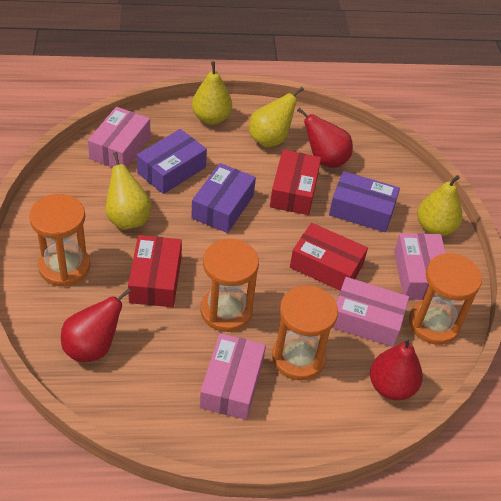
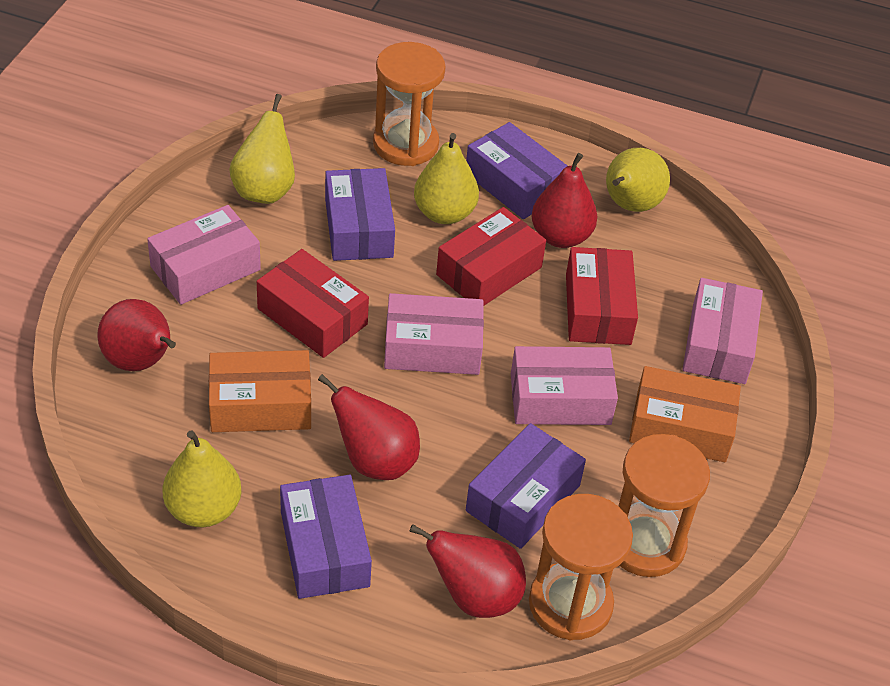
orange box: none = 0 -> [209,350,311,432] [629,366,741,462] = 2
orange hourglass: [29,194,90,287] [200,239,259,332] [272,285,338,381] [409,253,482,345] = 4 -> [373,42,446,166] [529,494,633,640] [619,434,710,577] = 3
purple box: [137,129,207,194] [191,163,256,233] [329,171,400,232] = 3 -> [280,475,372,599] [325,168,395,261] [466,122,567,219] [466,423,586,549] = 4
red pear: [61,288,131,362] [297,108,353,168] [370,336,423,400] = 3 -> [97,299,176,371] [318,374,420,480] [409,524,526,618] [532,153,597,248] = 4

